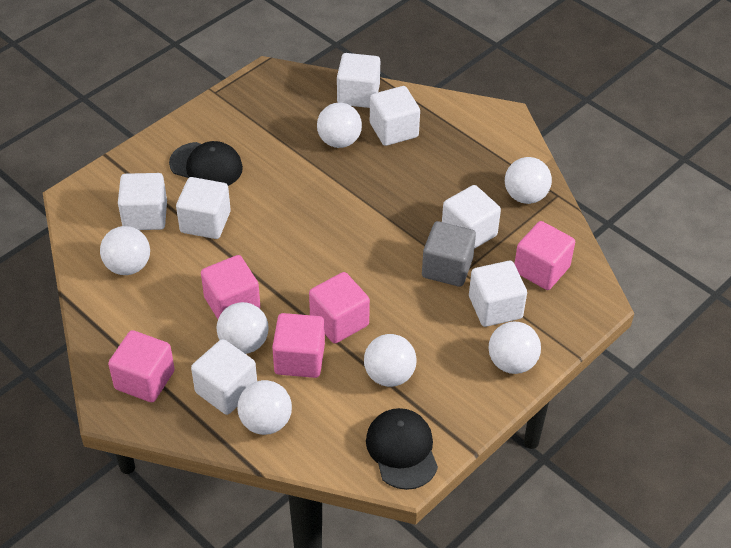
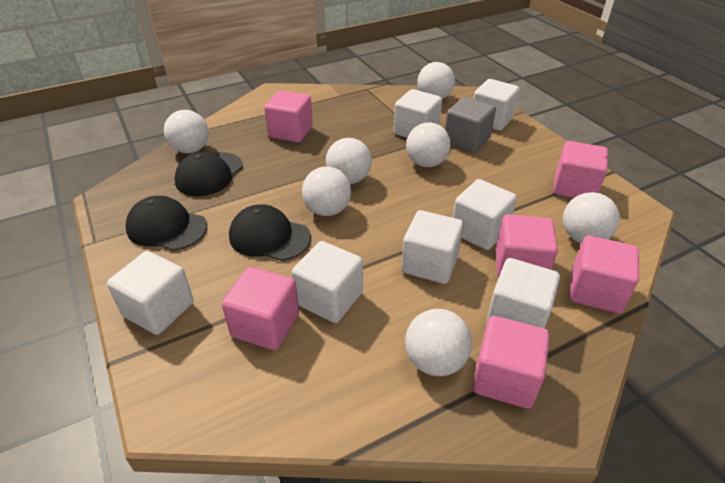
black cap: [169,141,243,186] [366,408,438,490] = 2 -> [125,196,207,251] [175,152,243,196] [229,204,311,261] = 3
pink cube: [108,330,175,402] [201,255,260,319] [272,313,325,378] [309,272,370,343] [515,221,575,290] = 5 -> [222,267,299,350] [264,90,313,142] [472,316,550,409] [496,214,558,278] [553,141,608,198] [569,235,639,313] = 6

